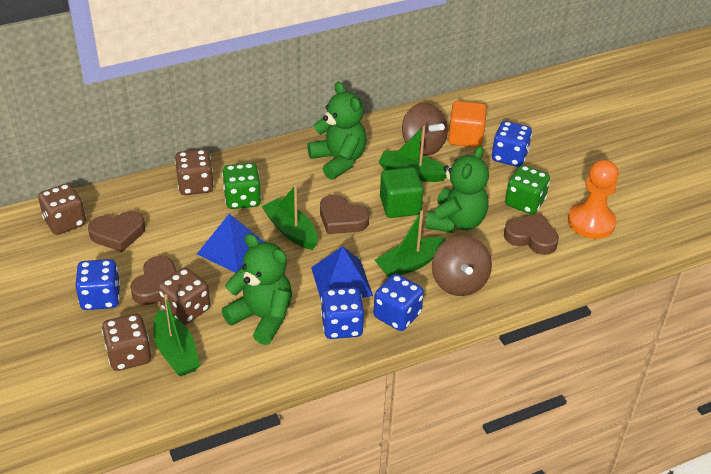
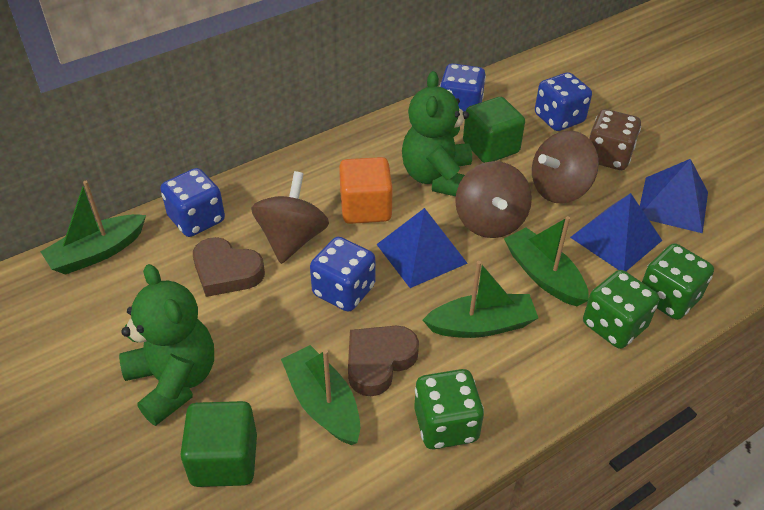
blue pyramid: [197,214,264,273] [311,246,373,299] = 2 -> [376,208,468,288] [570,193,663,271] [640,159,708,233] = 3
brown dice: [38,183,86,235] [102,314,151,371] [158,268,210,325] [175,149,214,195] = 4 -> [589,109,641,170] = 1
brown heart: [88,211,145,252] [130,256,177,305] [320,195,369,234] [504,214,559,255] = 4 -> [193,237,265,297] [348,326,419,396] = 2
brown spinning top: [402,103,448,156] [432,236,492,296] = 2 -> [251,171,329,264] [455,161,532,238] [532,131,599,204] = 3
green cube: [380,167,424,218] = 1 -> [180,401,257,487] [463,97,525,163] = 2
green dice: [222,163,261,209] [505,165,550,215] = 2 -> [414,369,484,449] [583,270,659,349] [642,243,714,320] = 3
green teddy bear: [222,233,292,345] [307,82,367,180] [425,146,489,233] = 3 -> [119,264,214,426] [402,71,472,196] = 2
orange pawn: [568,160,619,239] = 1 -> none = 0

